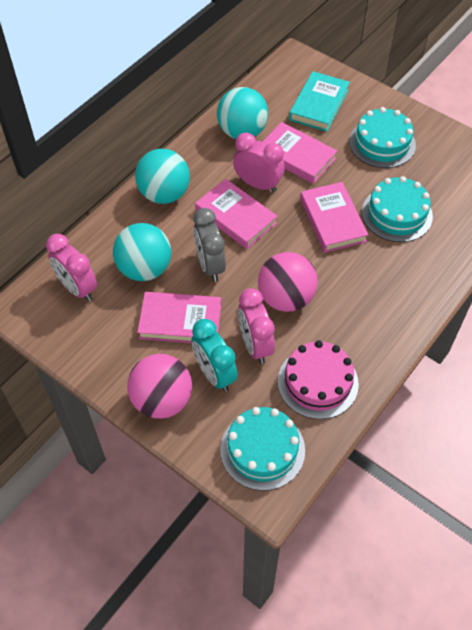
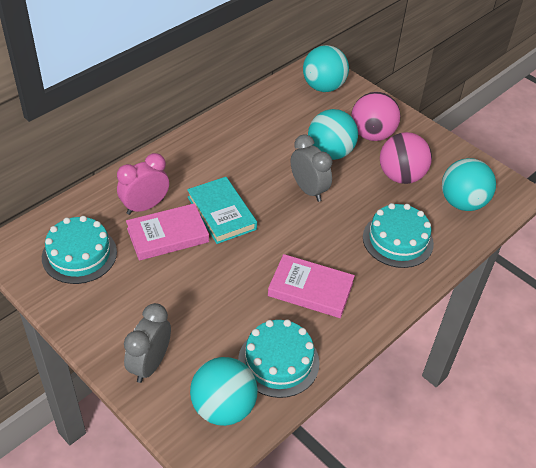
grey clock: [194,208,226,282] = 1 -> [124,303,171,383] [291,134,332,202] = 2
pink book: [137,292,221,343] [195,179,278,249] [262,122,337,184] [300,182,368,252] = 4 -> [126,203,209,261] [268,254,355,318] = 2
pink cake: [278,340,359,419] = 1 -> none = 0
pink clock: [46,234,97,301] [233,133,285,192] [238,288,275,364] = 3 -> [117,153,169,215] = 1
turquoise ball: [113,223,171,281] [135,149,190,204] [217,87,268,139] = 3 -> [190,357,258,426] [303,45,349,92] [308,109,358,160] [442,158,496,211] = 4
turquoise clock: [192,319,238,392] = 1 -> none = 0

